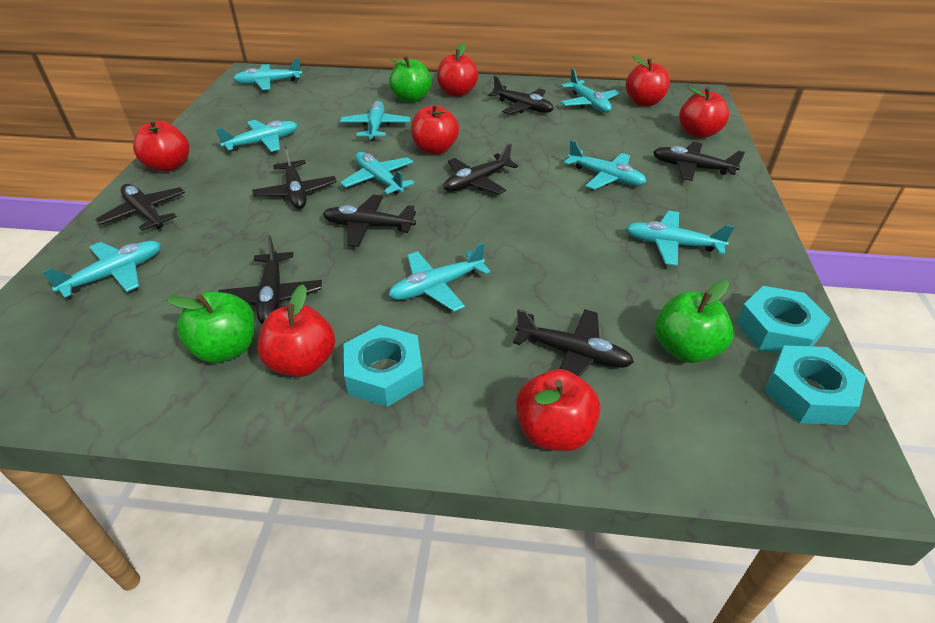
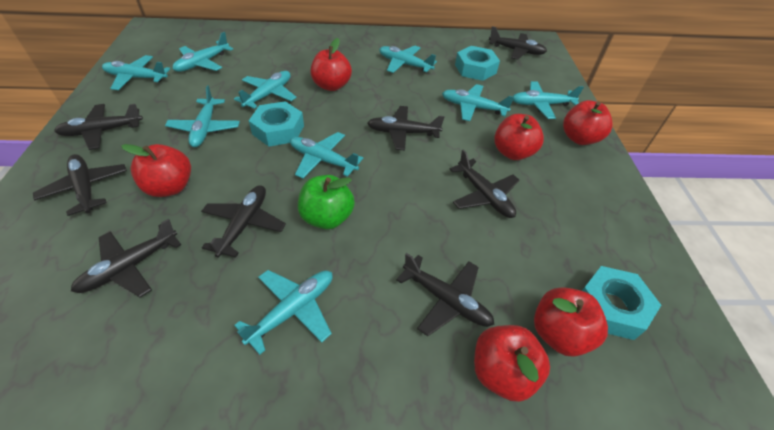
green apple: [166,292,255,363] [389,56,432,103] [655,280,734,363] = 3 -> [298,175,355,230] = 1
red apple: [133,119,189,172] [257,285,335,377] [411,103,459,155] [437,43,478,97] [516,369,601,451] [626,55,670,106] [679,87,729,138] = 7 -> [121,144,191,197] [311,38,352,91] [474,325,550,402] [494,114,544,160] [534,287,608,357] [563,100,613,145] = 6

